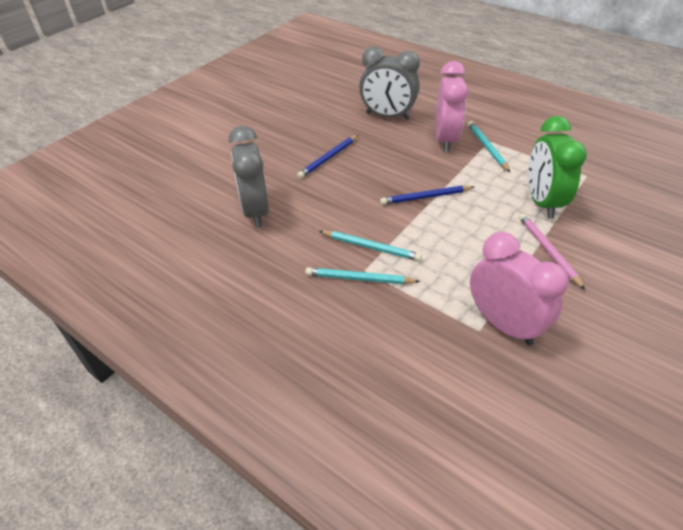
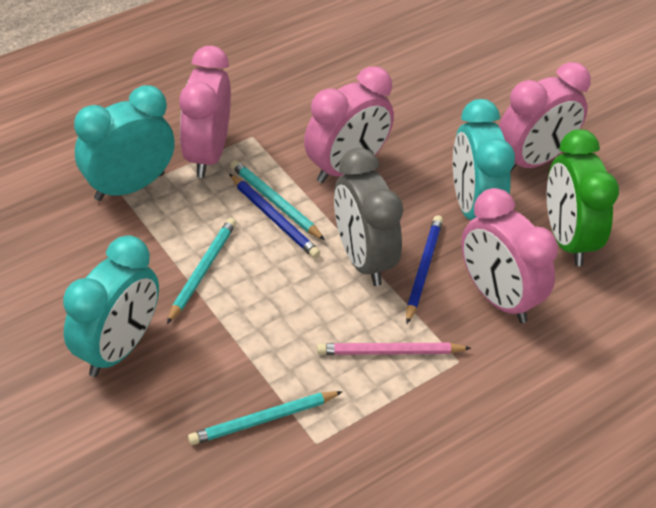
grey clock: [229,126,269,228] [359,46,420,120] = 2 -> [334,148,403,286] = 1
pink clock: [435,61,468,152] [470,232,569,346] = 2 -> [179,46,231,178] [304,66,394,183] [461,188,558,323] [499,62,591,172] = 4
turquoise clock: none = 0 -> [63,235,159,377] [74,85,175,201] [453,99,515,220] = 3

